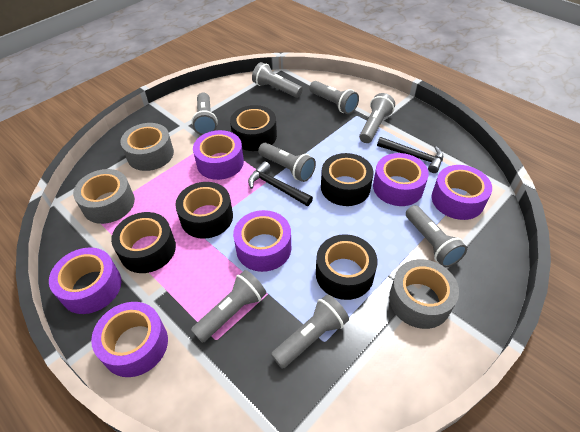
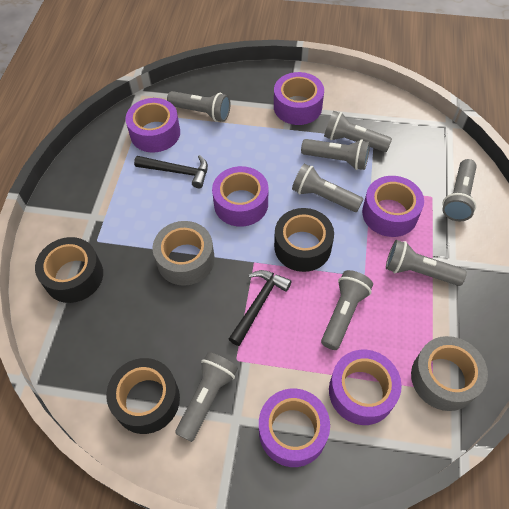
black tape: [111,212,176,273] [175,182,233,239] [230,105,277,151] [316,234,378,300] [321,153,373,206] = 5 -> [35,237,103,303] [106,358,180,434] [274,208,334,272] = 3
grey tape: [73,169,135,224] [120,123,174,171] [389,259,459,329] = 3 -> [153,221,215,286] [411,336,488,411] = 2

